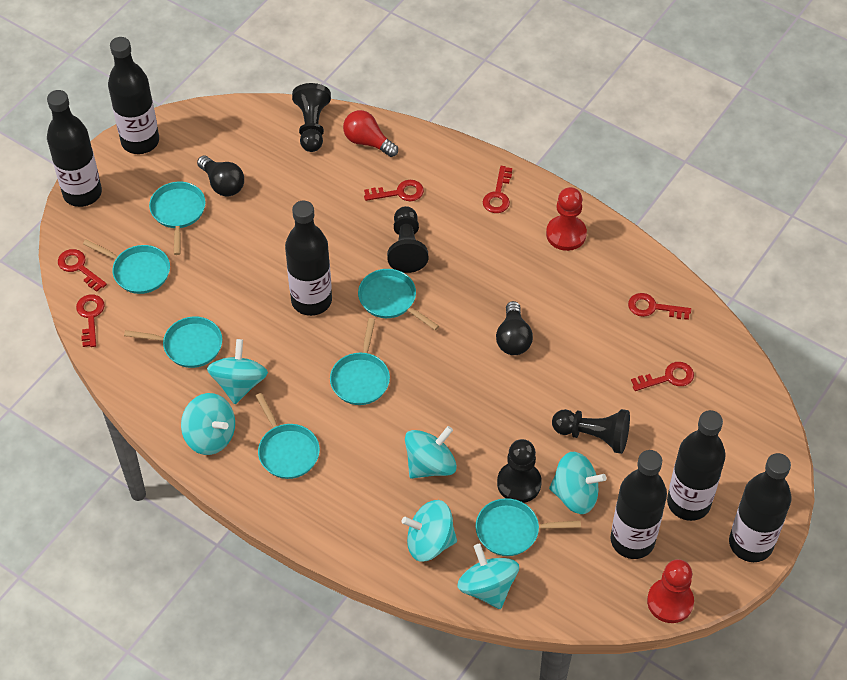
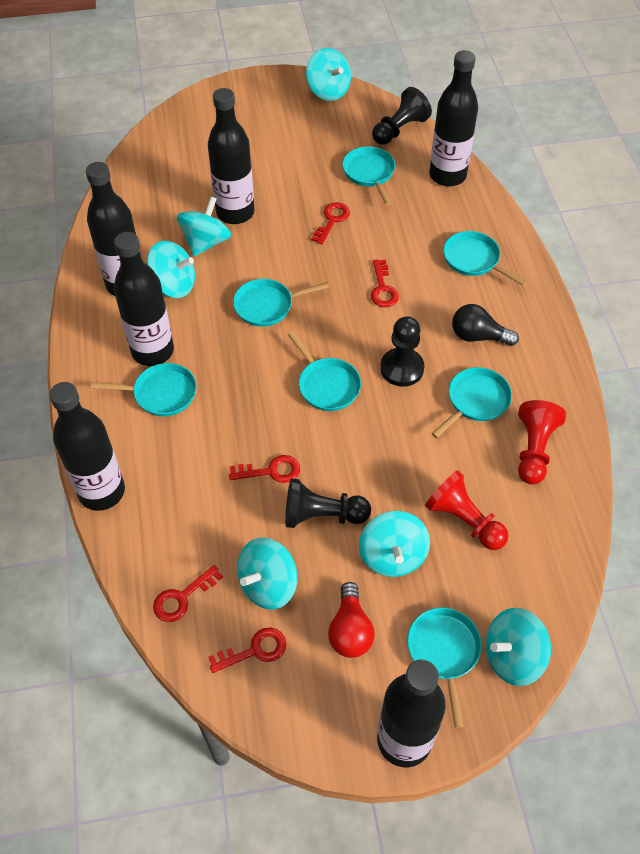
black light bulb: [197,156,244,197] [496,301,533,355] = 2 -> [452,304,519,346] = 1
black pawn: [292,83,331,152] [387,206,428,273] [497,439,542,503] [552,409,630,454] = 4 -> [285,478,371,528] [372,87,432,145] [380,316,424,387] = 3
red key: [58,249,107,292] [76,294,105,347] [364,180,424,201] [483,166,512,213] [628,293,691,320] [631,362,694,391] = 6 -> [153,565,223,622] [208,627,286,673] [229,455,300,483] [312,202,350,244] [371,259,399,307] = 5

